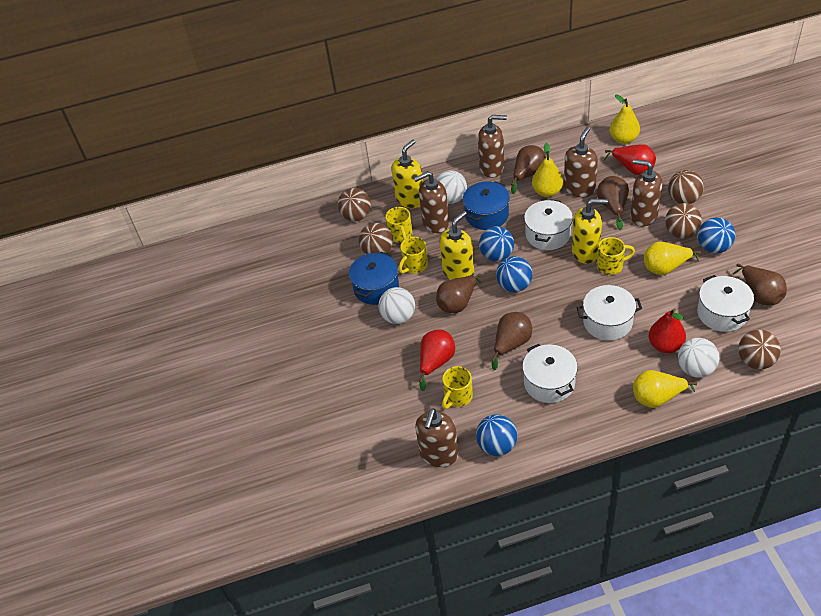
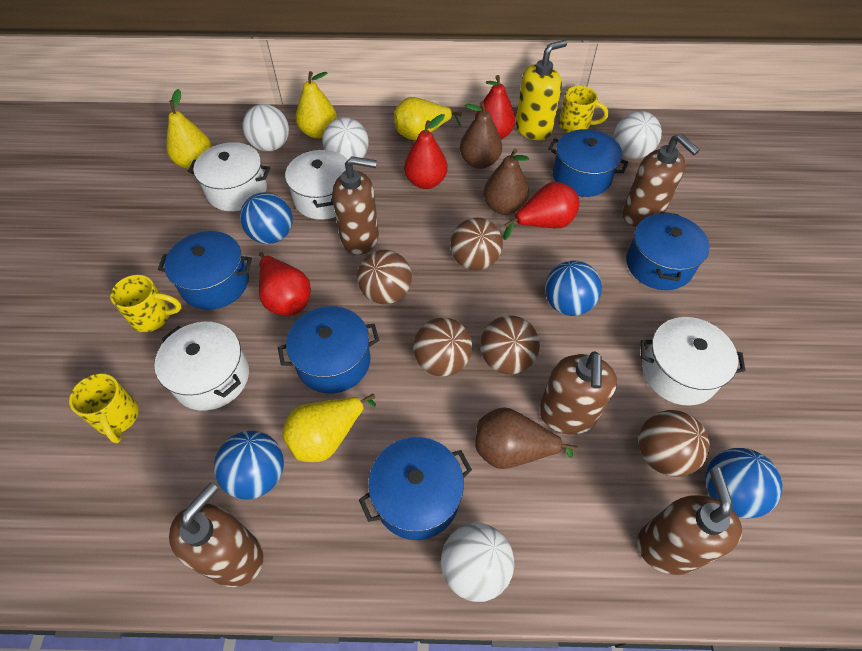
blue pot: [349,252,399,305] [463,181,510,230] = 2 -> [158,231,252,310] [278,306,379,393] [359,437,472,540] [548,129,629,197] [626,212,710,290] = 5
brown pear: [436,273,481,313] [491,312,532,370] [511,145,546,194] [597,176,629,230] [733,264,787,305] = 5 -> [460,101,502,169] [475,407,578,469] [483,148,529,215] = 3
red pear: [419,330,455,391] [604,144,656,175] [649,308,686,353] = 3 -> [259,252,311,316] [404,114,448,189] [475,75,515,140] [503,182,580,240] = 4
white ball: [379,287,415,324] [436,170,467,204] [678,338,719,378] = 3 -> [242,104,289,151] [322,117,369,159] [441,523,514,602] [614,111,662,159] = 4
yellow mug: [385,207,413,243] [398,237,428,274] [442,366,473,409] [597,237,635,275] = 4 -> [69,373,139,443] [110,275,182,332] [559,86,608,133] = 3
yellow soap dispenser: [391,139,423,208] [439,211,474,280] [572,199,608,264] = 3 -> [516,40,567,141] = 1

